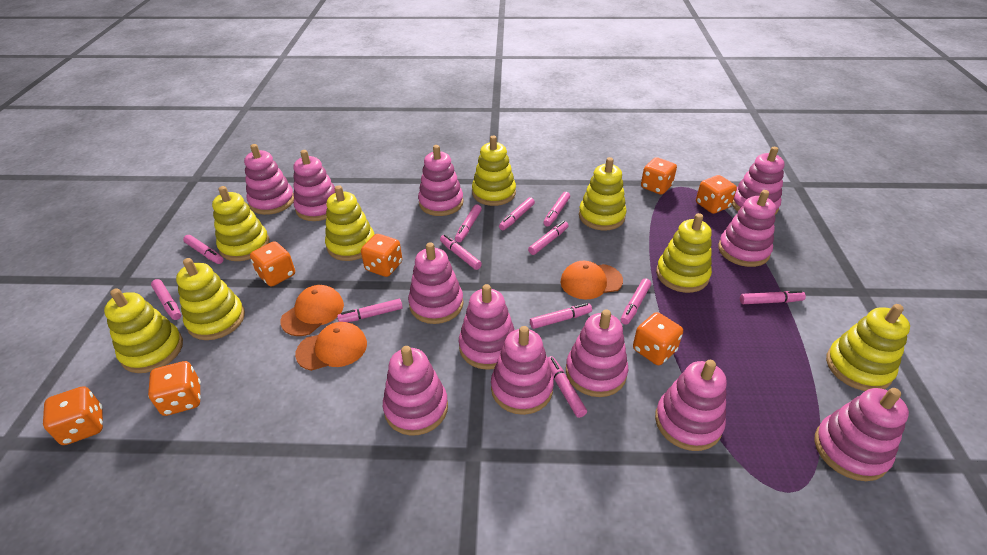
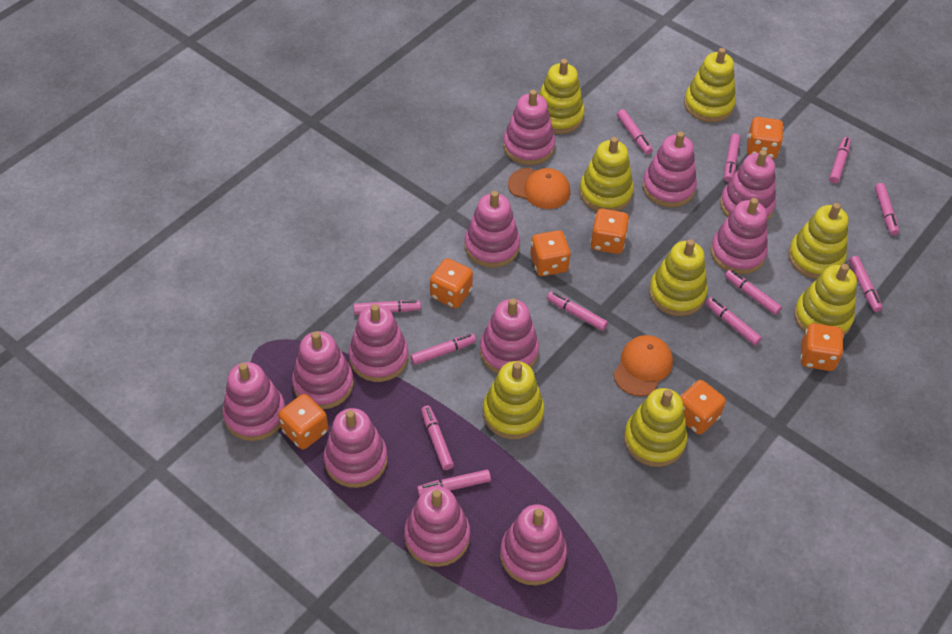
orange cap: [280,285,344,336] [295,322,367,371] [560,261,623,300] = 3 -> [508,167,570,209] [613,335,673,396] = 2

